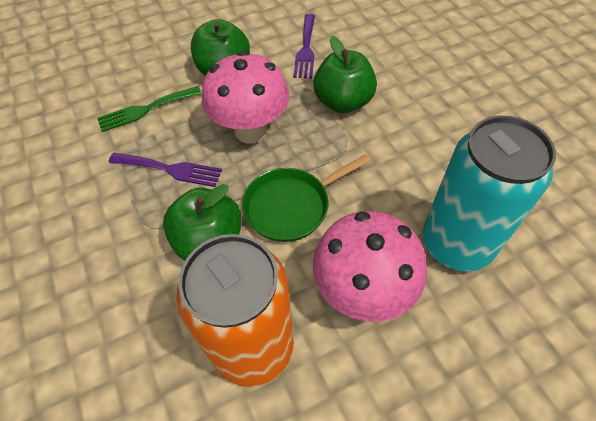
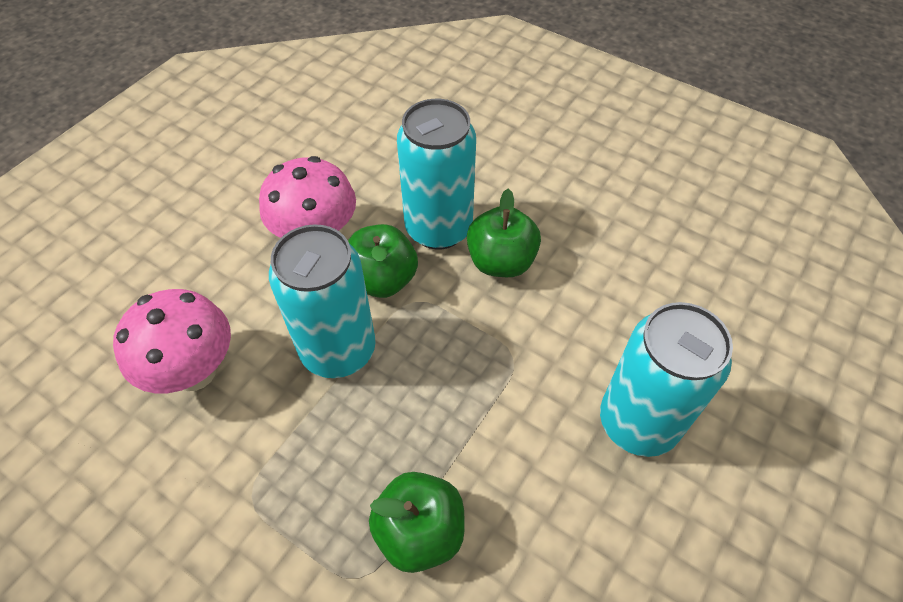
green fork: [97,86,202,132] = 1 -> none = 0
green pan: [242,154,371,242] = 1 -> none = 0
orange can: [177,234,294,387] = 1 -> none = 0
purple fork: [109,153,222,187] [293,14,315,78] = 2 -> none = 0
turquoise can: [423,116,556,272] = 1 -> [269,224,376,378] [397,99,476,250] [600,302,733,457] = 3

